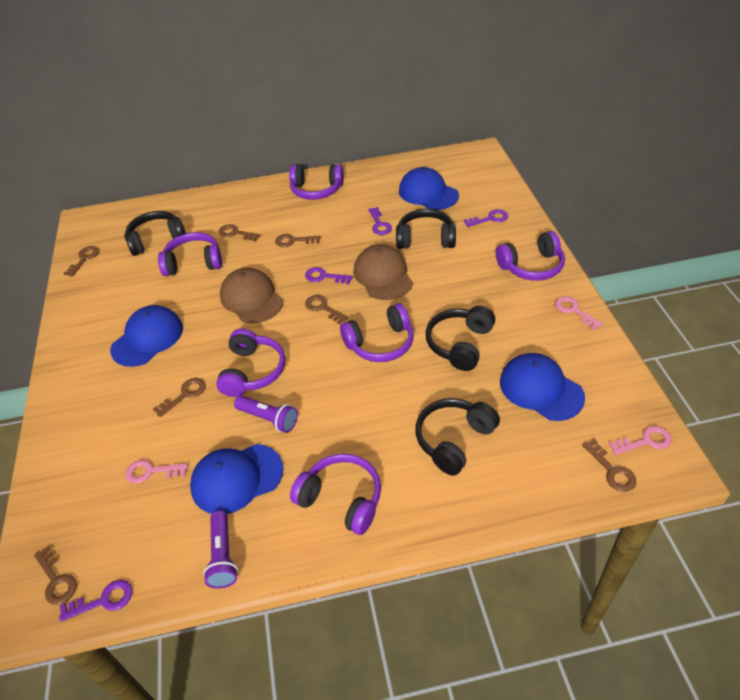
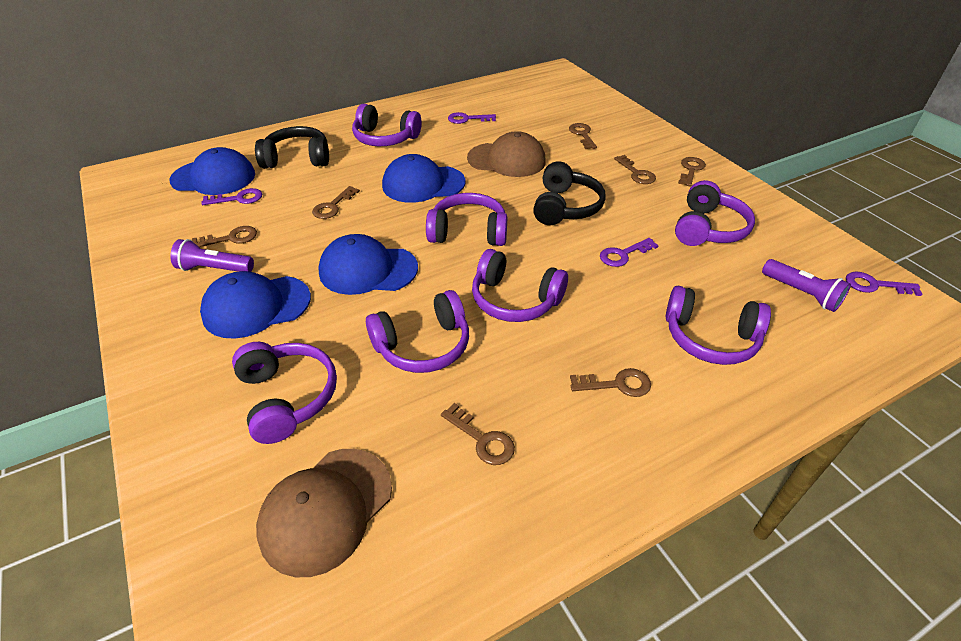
black headphones: [124,211,186,256] [396,209,456,249] [415,398,500,476] [426,306,495,371] = 4 -> [255,126,329,169] [533,161,606,225] = 2
pink key: [125,460,188,484] [555,296,603,330] [609,426,672,455] = 3 -> none = 0
purple headphones: [158,232,222,276] [216,329,285,397] [289,164,344,200] [290,453,381,535] [340,303,414,362] [496,231,565,281] = 6 -> [232,342,337,444] [352,104,422,146] [366,290,469,373] [426,193,507,246] [472,249,568,322] [666,286,771,365] [675,180,755,246] = 7

